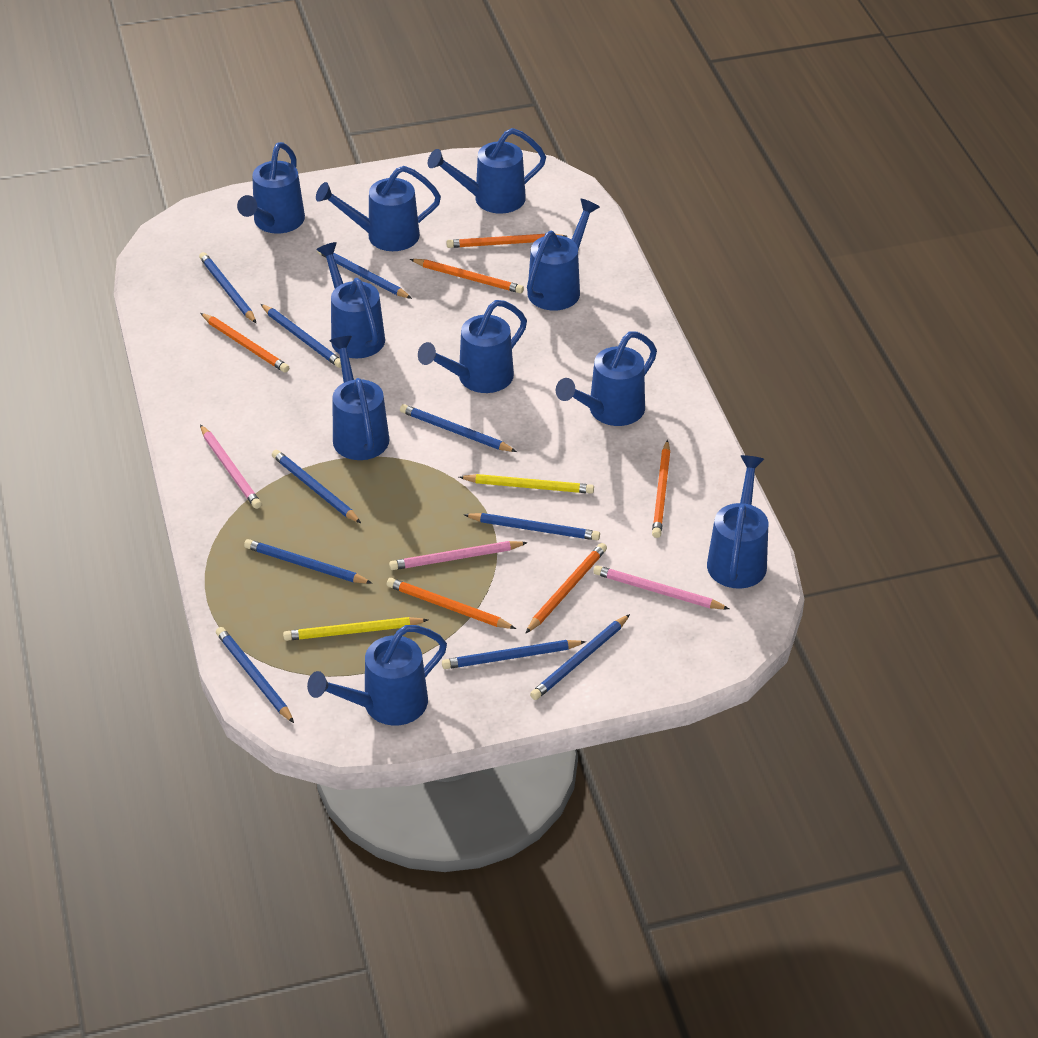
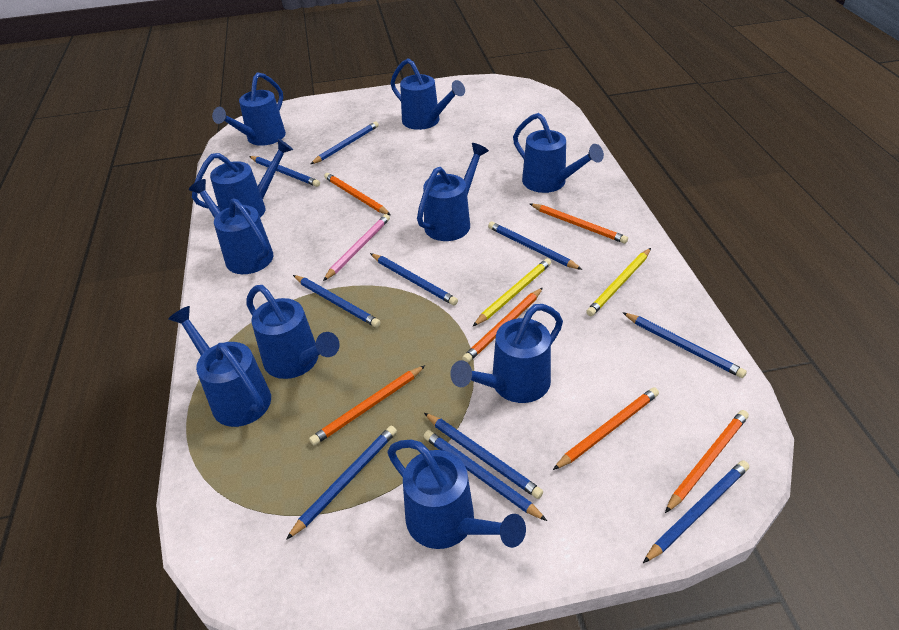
pink pencil: [200,425,262,509] [389,541,528,570] [594,565,729,609] = 3 -> [323,214,390,281] = 1

